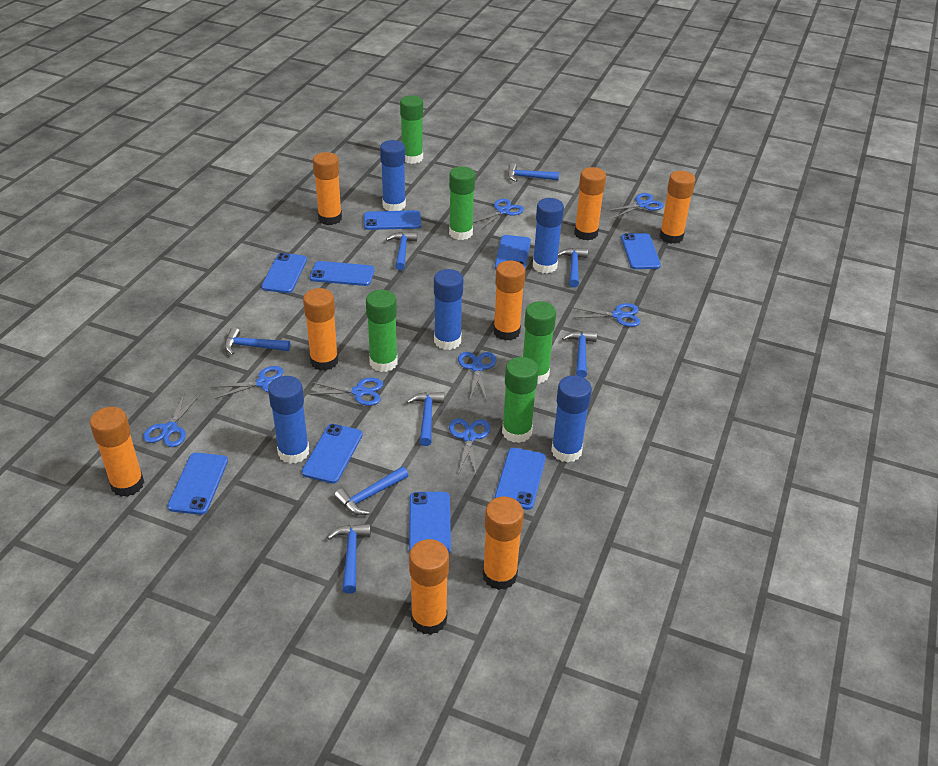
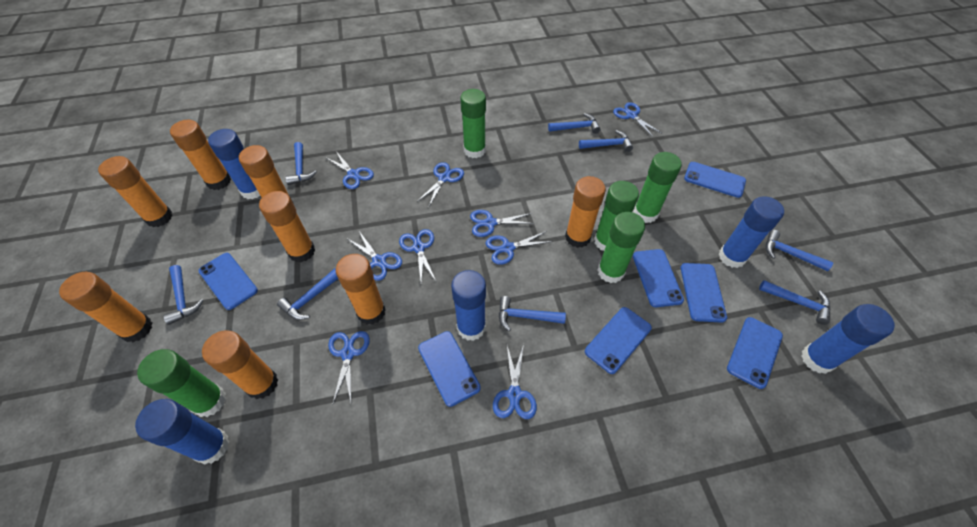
blue phone: [167,453,228,515] [261,253,307,293] [302,424,363,484] [310,261,375,286] [364,210,421,230] [409,492,451,554] [494,448,546,510] [495,235,531,269] [621,233,661,269] = 9 -> [199,253,258,310] [418,331,481,407] [585,307,652,374] [633,249,684,307] [680,263,727,323] [684,162,746,198] [727,317,783,389] = 7
blue scissors: [143,392,200,447] [211,366,284,399] [307,378,383,406] [449,419,490,474] [458,352,496,401] [473,199,524,230] [573,303,640,327] [607,193,664,218] = 8 -> [325,151,374,189] [328,331,370,405] [348,231,402,281] [399,229,436,281] [417,162,464,206] [470,210,535,237] [485,231,553,265] [493,344,537,419] [613,102,661,137] = 9

